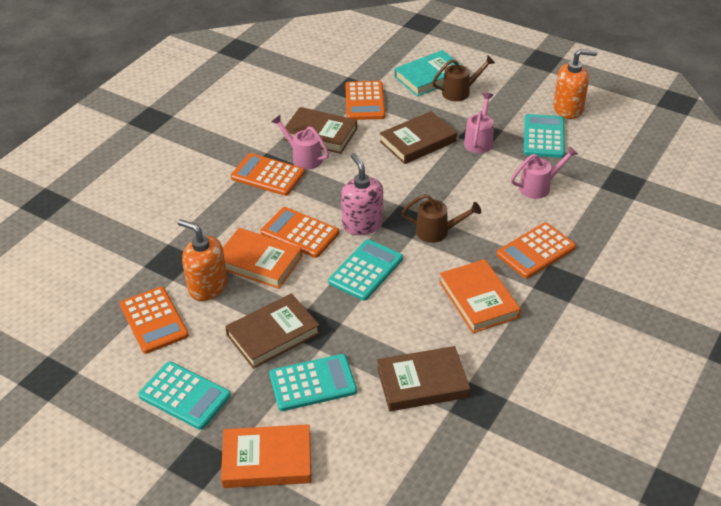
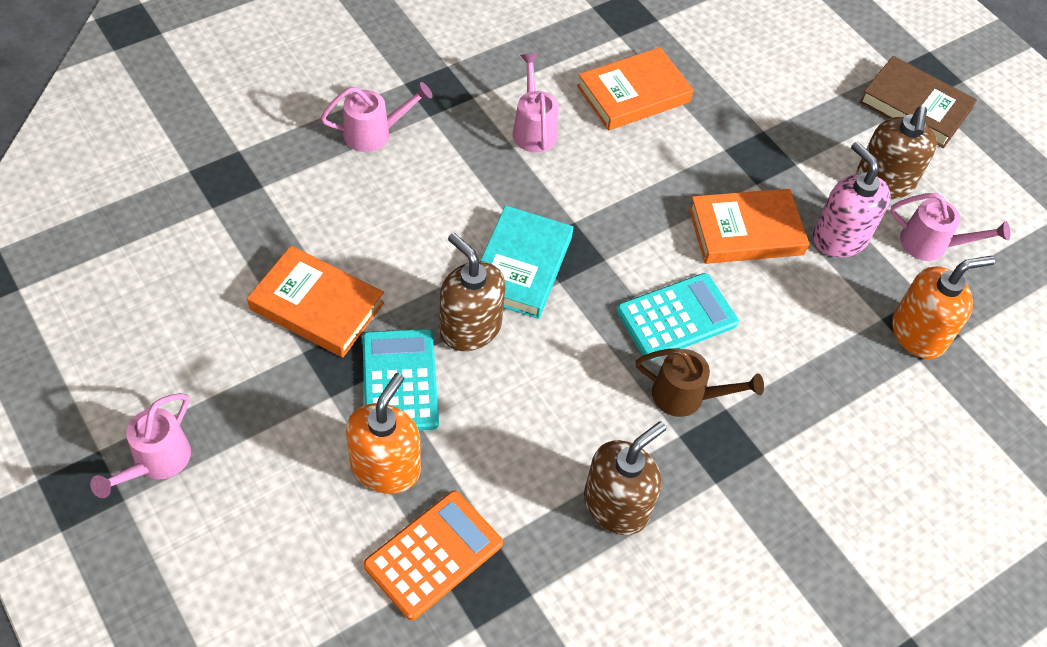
brown book: [225,293,320,369] [283,107,357,154] [377,346,470,411] [380,111,457,164] = 4 -> [859,56,977,148] = 1
brown soap dispenser: none = 0 -> [439,233,505,351] [584,421,666,535] [857,106,937,198] = 3
brown watering can: [402,194,481,243] [432,56,495,101] = 2 -> [635,348,764,417] = 1
orange calculator: [120,287,189,354] [230,153,305,196] [260,207,339,258] [345,81,385,120] [496,222,576,279] = 5 -> [363,491,503,621] = 1
pink watering can: [271,115,329,170] [464,92,494,153] [511,146,578,199] = 3 -> [90,393,191,498] [320,82,433,152] [513,53,559,153] [890,193,1010,261] = 4
turquoise calculator: [138,361,231,430] [269,354,357,411] [328,239,403,301] [524,114,565,158] = 4 -> [362,329,439,430] [616,273,739,361] = 2

